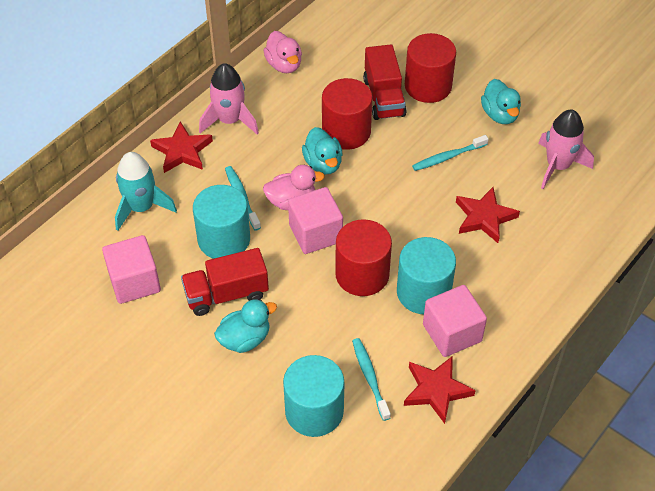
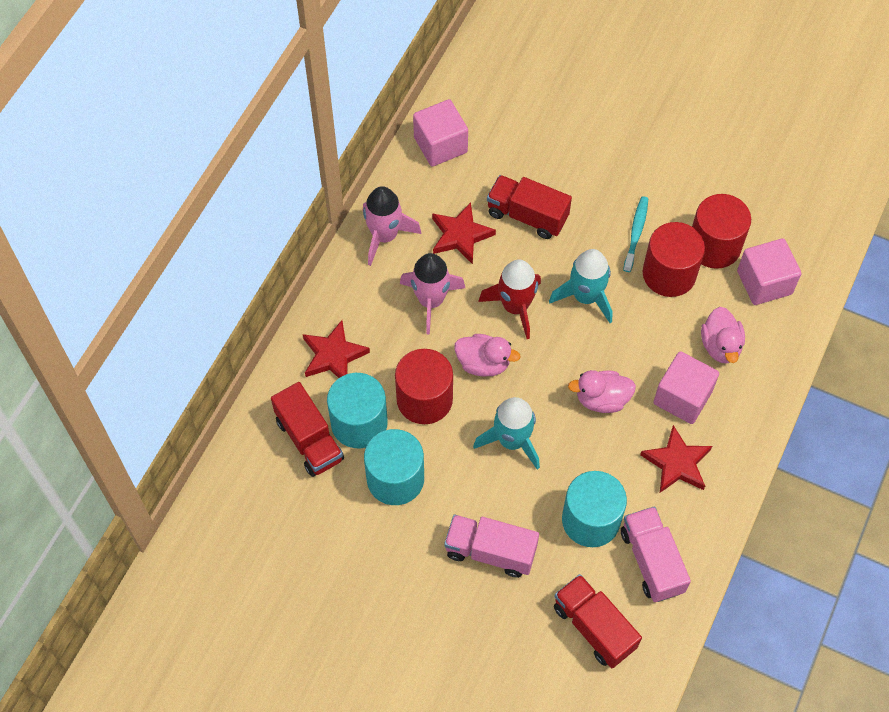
pink duck: [263,31,302,73] [263,165,325,210] = 2 -> [455,334,520,376] [568,370,636,413] [701,307,745,364] = 3
pink truck: none = 0 -> [444,514,539,578] [621,506,691,602] = 2
red rocket: none = 0 -> [478,259,541,339] = 1
red truck: [181,248,269,316] [363,44,406,120] = 2 -> [271,382,344,477] [487,175,572,239] [554,574,642,668] = 3
turquoise duck: [214,299,277,353] [302,127,343,174] [481,79,521,124] = 3 -> none = 0
turquoise rocket: [115,152,177,231] = 1 -> [473,397,540,470] [549,249,612,323] = 2
turquoise toothbrush: [225,166,261,231] [352,338,391,421] [412,135,489,171] = 3 -> [623,196,648,272] = 1

